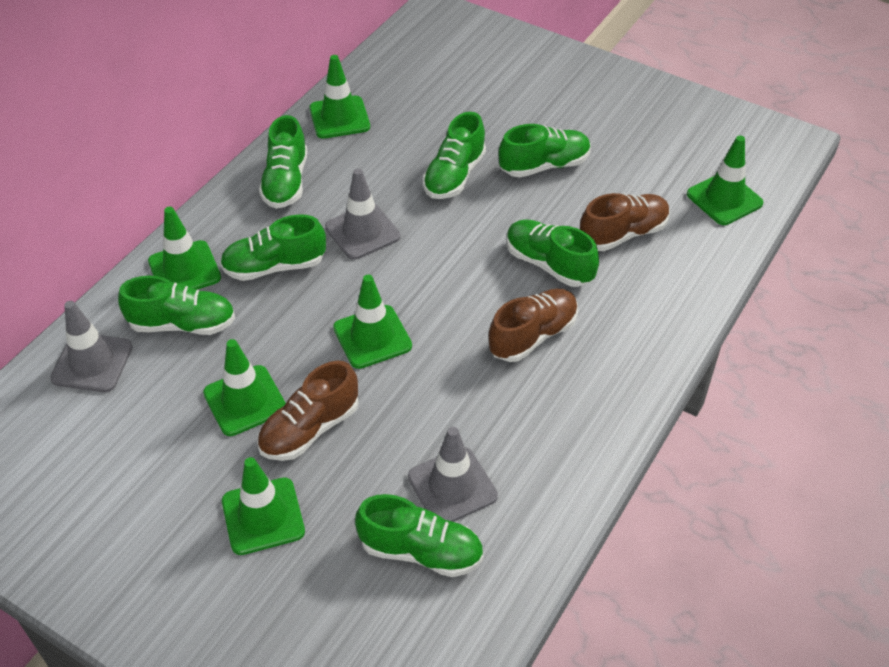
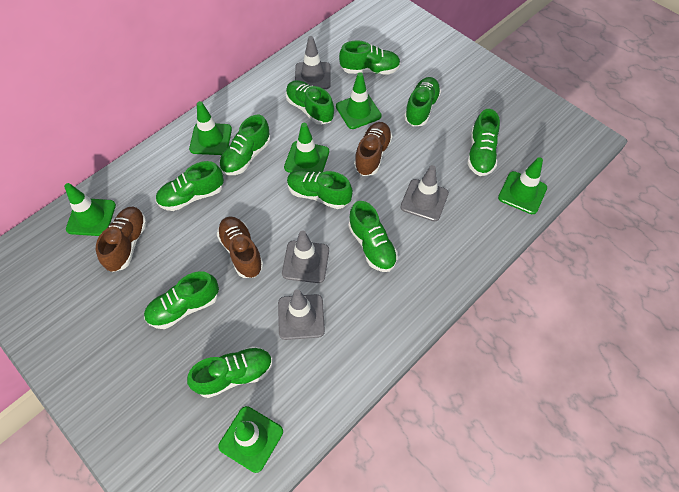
green shoe: [118,276,235,335] [220,214,326,281] [259,115,307,209] [355,494,483,577] [423,112,486,199] [499,124,591,178] [507,219,599,287] = 7 -> [144,271,219,329] [156,161,224,211] [187,346,273,398] [219,115,270,175] [286,80,334,125] [287,169,353,209] [339,40,401,74] [348,201,398,272] [404,77,441,126] [467,109,500,176] = 10
grey traffic cone: [50,301,133,392] [325,169,401,260] [408,427,498,522] = 3 -> [278,289,325,340] [282,230,329,283] [295,36,331,89] [400,165,449,222] = 4

